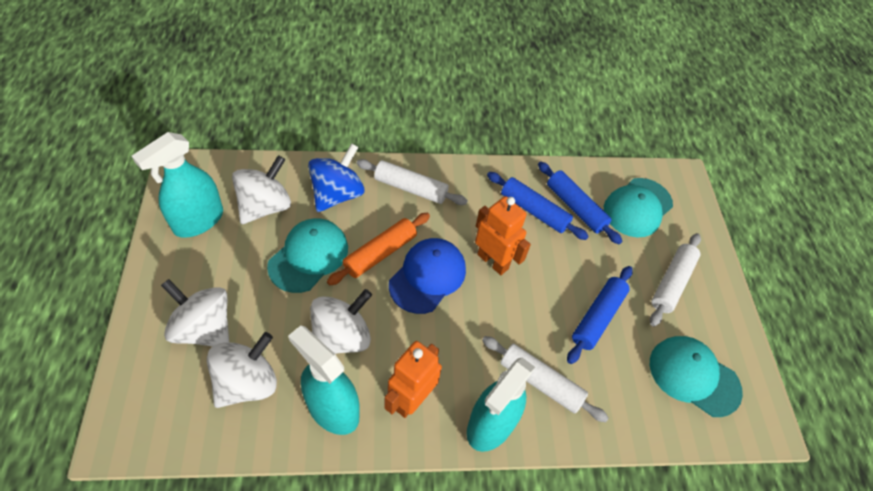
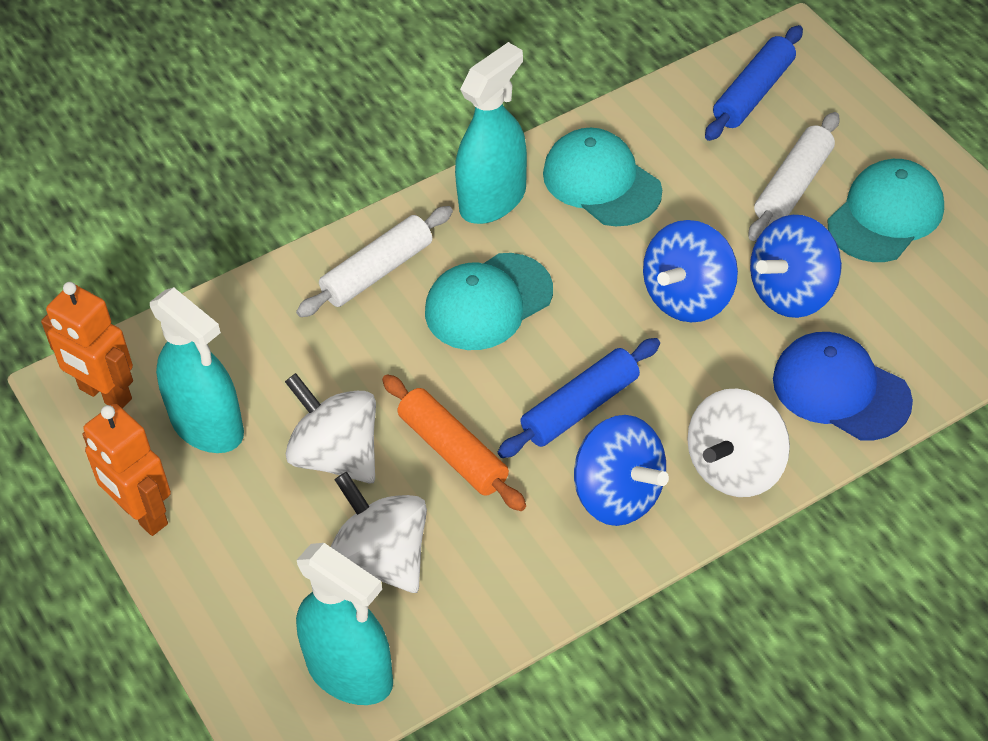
blue rolling pin: [487,172,589,240] [538,161,623,244] [567,266,633,364] = 3 -> [498,338,660,458] [705,25,803,141] = 2
blue spinning top: [308,143,365,212] = 1 -> [574,415,669,526] [643,220,738,323] [750,215,842,318] = 3
white rolling pin: [356,159,468,205] [482,336,609,422] [650,233,701,327] = 3 -> [296,206,453,317] [749,112,839,241] = 2
white spinning top: [161,279,229,347] [207,332,277,408] [232,155,291,224] [310,289,372,354] = 4 -> [285,373,376,484] [331,472,427,593] [687,389,790,497] = 3

